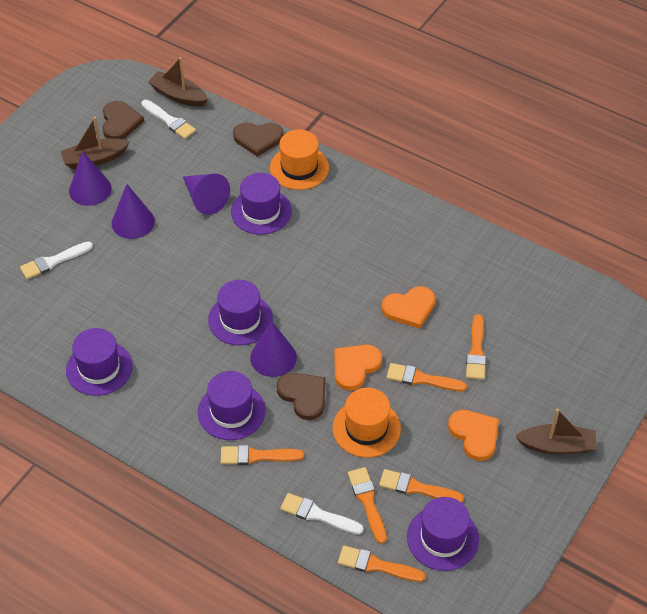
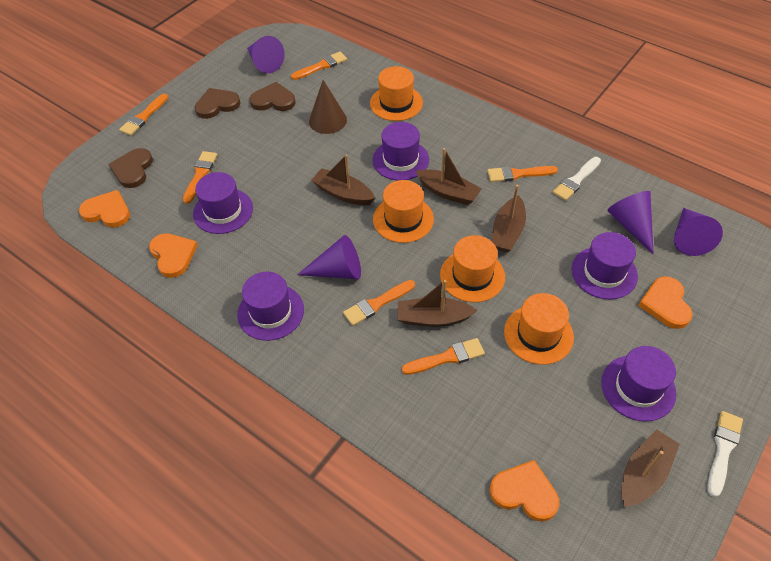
brown boat: [61,117,130,169] [148,57,208,107] [515,409,597,455] = 3 -> [311,155,375,205] [398,280,477,327] [416,148,482,205] [492,184,526,252] [621,429,680,507] = 5
brown cone: none = 0 -> [309,80,347,134] = 1
orange hat: [270,130,329,190] [333,388,401,458] = 2 -> [370,66,423,121] [373,180,434,243] [440,235,505,302] [504,293,574,365] = 4
orange heart: [334,345,382,391] [381,286,435,329] [448,410,499,461] = 3 -> [79,190,130,227] [149,233,198,278] [490,460,559,522] [638,276,693,329] = 4
white brush: [20,241,93,279] [141,100,196,139] [280,493,364,534] = 3 -> [552,157,601,201] [707,411,743,497] = 2

